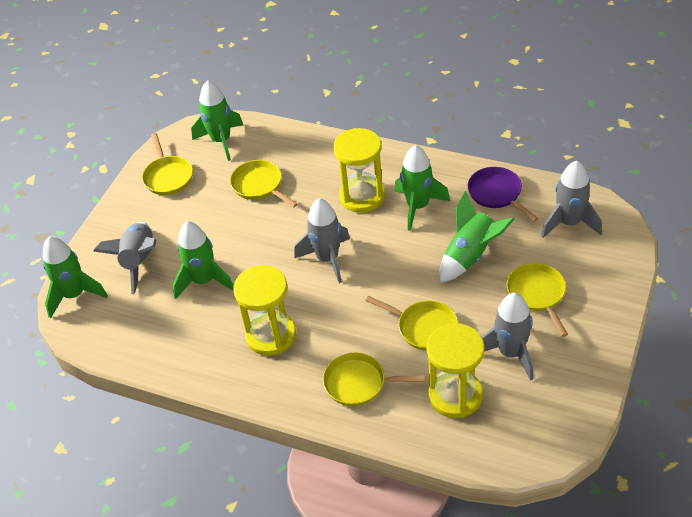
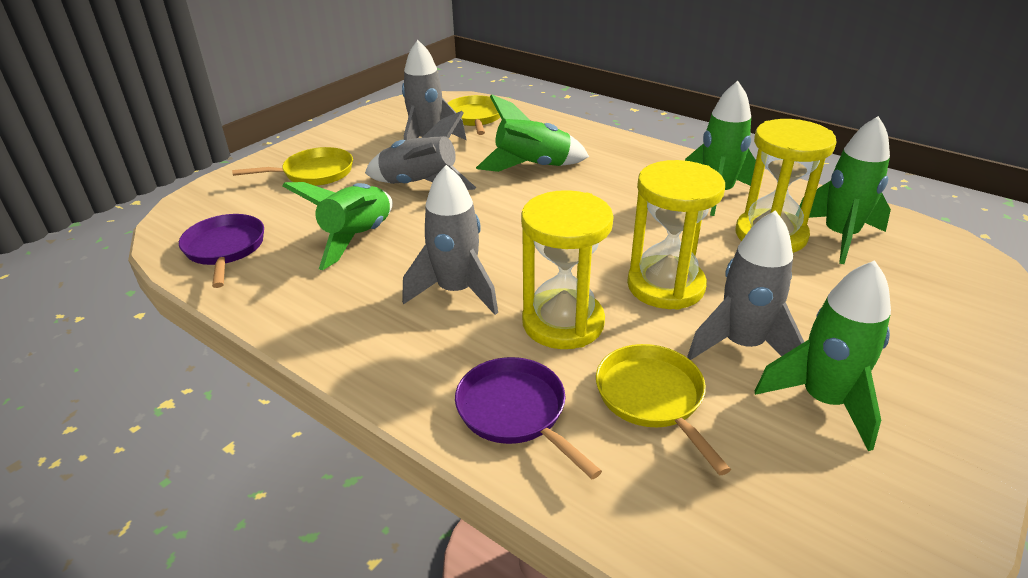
purple pan: [468,167,539,222] = 1 -> [179,214,264,288] [455,357,602,479] = 2
yellow pan: [142,133,193,195] [230,160,298,207] [323,353,426,406] [365,296,459,351] [507,263,568,337] = 5 -> [232,147,353,186] [448,95,500,135] [596,344,731,475] = 3

